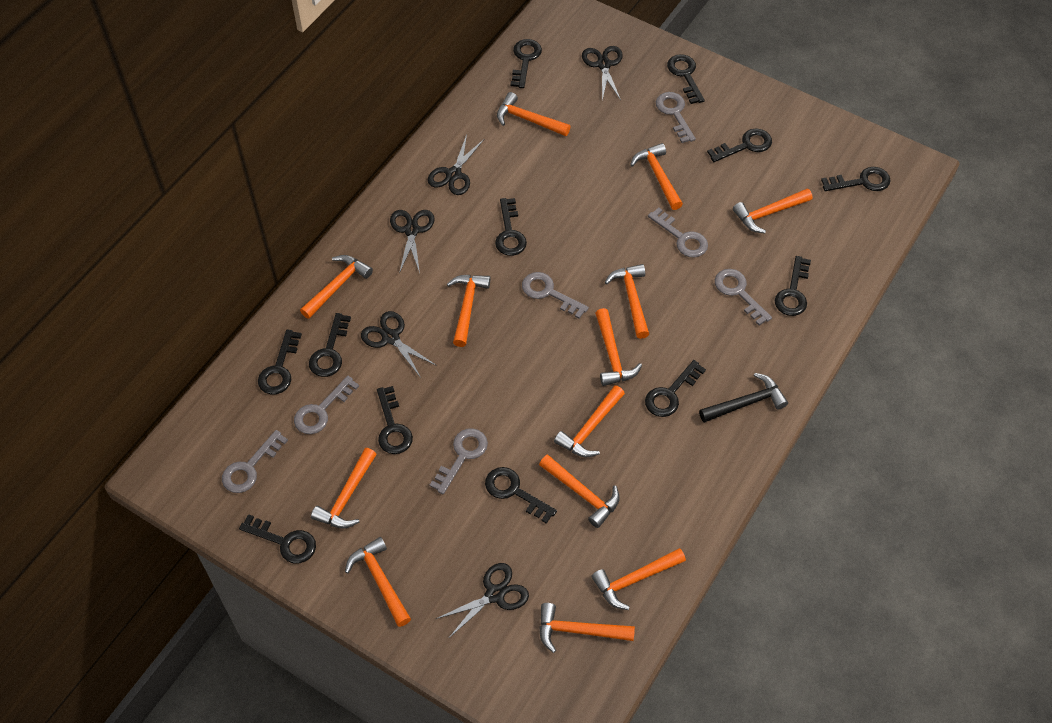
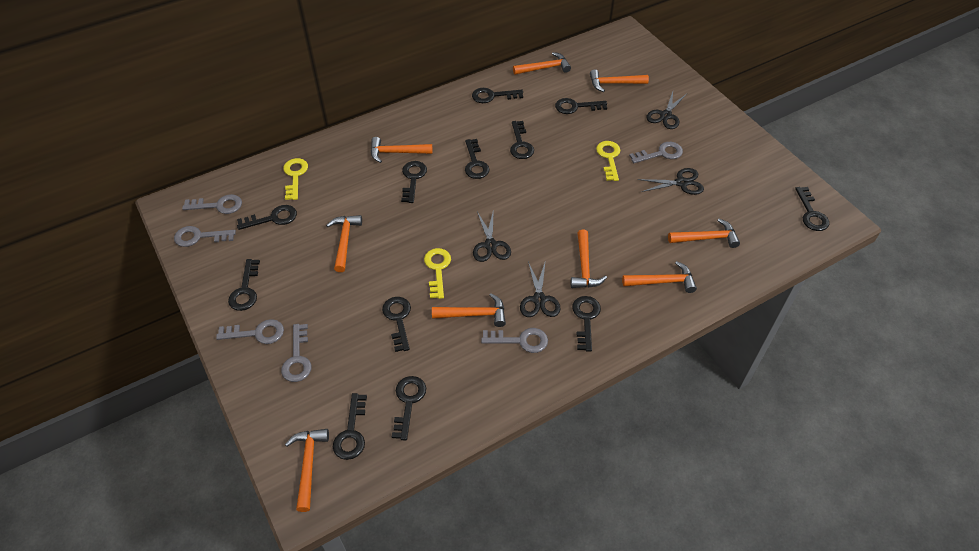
black hammer: [699,373,788,423] = 1 -> none = 0
black scissors: [361,311,437,378] [390,210,434,273] [427,135,484,195] [436,563,529,639] [582,46,623,101] = 5 -> [473,209,511,262] [520,260,560,317] [638,168,704,195] [646,92,687,129] = 4
grey key: [222,430,288,493] [294,376,359,434] [430,428,488,494] [522,272,589,319] [648,207,708,257] [656,92,696,143] [715,269,772,326] = 7 -> [174,226,236,247] [182,194,242,214] [216,319,284,344] [281,324,312,382] [481,328,548,353] [629,142,683,163] = 6
orange hammer: [300,255,373,319] [311,448,377,528] [345,537,411,627] [447,275,490,347] [497,92,571,136] [539,454,619,528] [539,603,635,653] [554,385,625,457] [591,548,686,610] [595,308,642,386] [604,264,649,339] [630,143,683,210] [733,188,813,234] = 13 -> [285,429,329,512] [326,215,362,272] [371,137,432,163] [432,293,506,327] [513,52,571,75] [571,230,607,288] [590,69,649,92] [622,261,697,293] [668,219,740,248] = 9
yellow key: none = 0 -> [283,158,308,200] [424,248,451,299] [596,141,620,181] = 3

